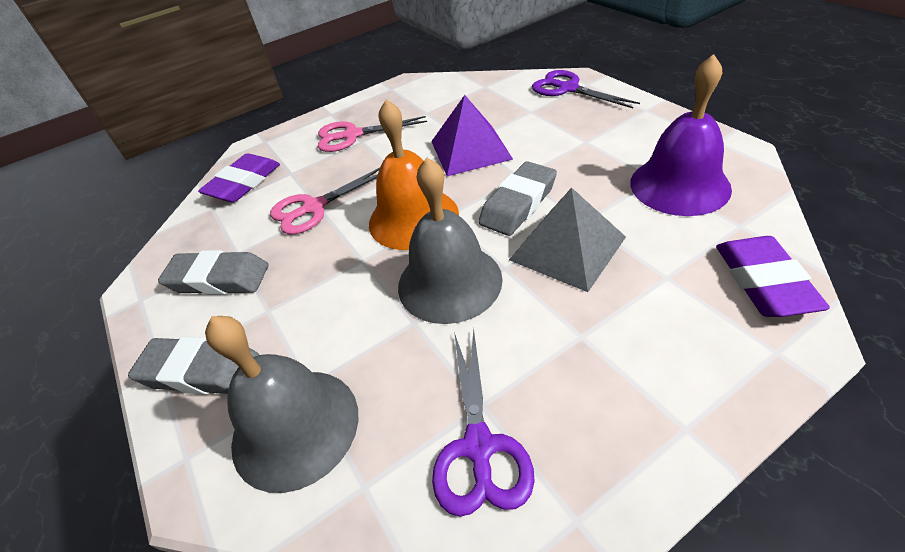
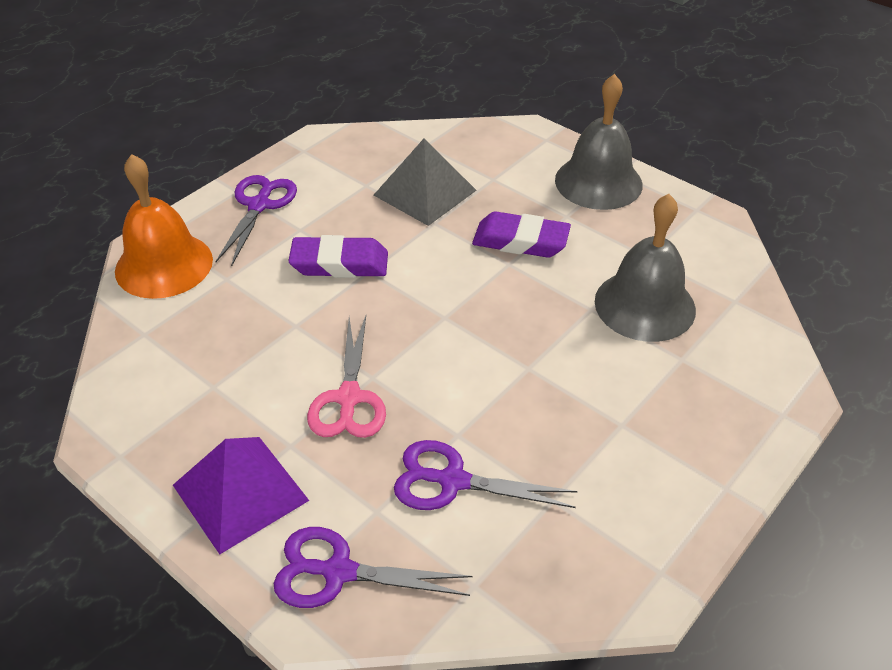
grey eraser: [128,337,259,395] [158,250,269,295] [479,161,557,236] = 3 -> none = 0
pink scissors: [270,168,380,234] [318,116,427,152] = 2 -> [307,316,386,438] = 1
purple bell: [630,54,732,216] = 1 -> none = 0
purple scissors: [432,328,535,517] [532,70,640,108] = 2 -> [215,175,297,267] [273,527,472,608] [394,440,578,510] = 3

